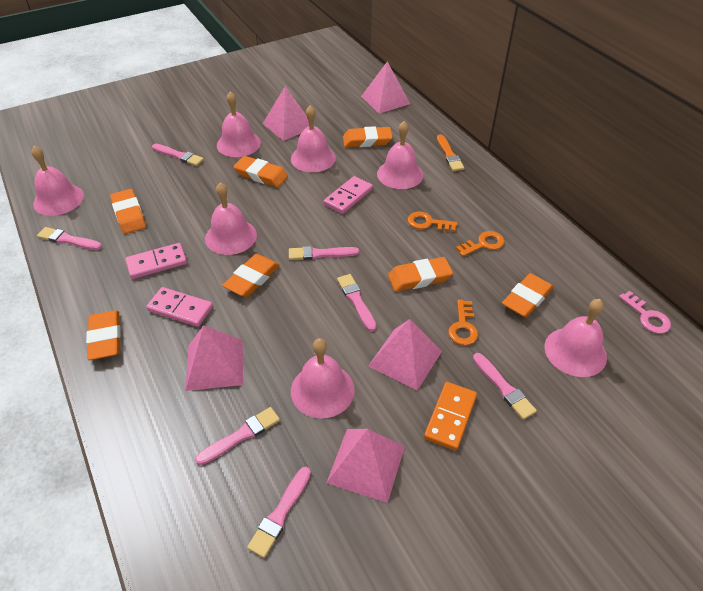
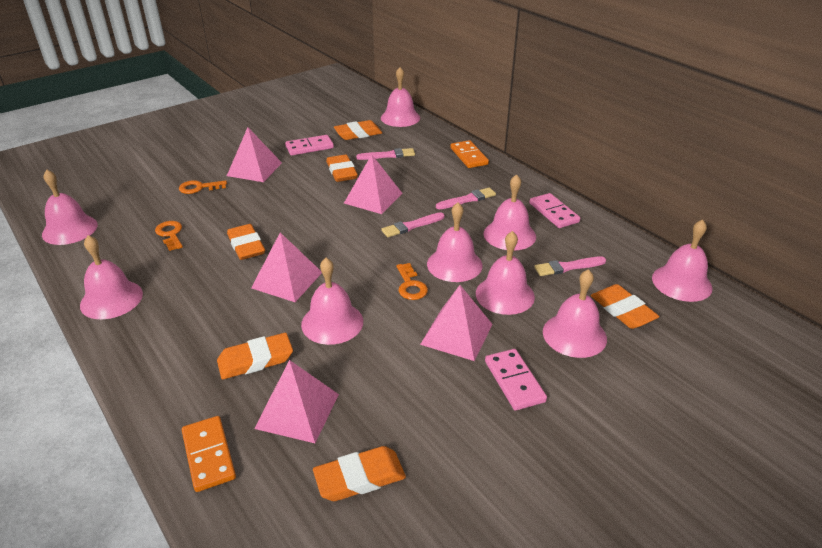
orange brush: [437,134,464,171] = 1 -> none = 0
orange domino: [424,382,477,451] = 1 -> [182,416,236,492] [451,140,489,168] = 2
orange eraser: [86,310,121,360] [110,189,146,234] [222,254,280,297] [233,156,288,187] [343,126,393,147] [388,257,453,292] [502,273,553,318] = 7 -> [217,333,293,379] [227,224,265,260] [313,446,406,501] [326,154,358,182] [334,120,382,140] [591,284,660,329] = 6
pink bell: [31,146,84,216] [205,183,257,255] [217,91,261,157] [291,105,336,172] [291,338,355,418] [377,121,423,189] [545,299,607,377] = 7 -> [42,170,98,245] [80,235,143,319] [301,258,363,345] [381,67,420,127] [427,202,483,282] [476,231,535,315] [484,174,536,251] [543,269,607,358] [652,219,713,302] = 9
pink brush: [37,227,102,250] [152,144,204,166] [195,407,280,465] [247,467,311,558] [289,246,359,260] [337,274,376,331] [473,353,537,420] = 7 -> [356,148,415,160] [381,212,445,237] [436,187,496,209] [534,256,606,276] = 4
pink key: [619,291,671,334] = 1 -> none = 0

